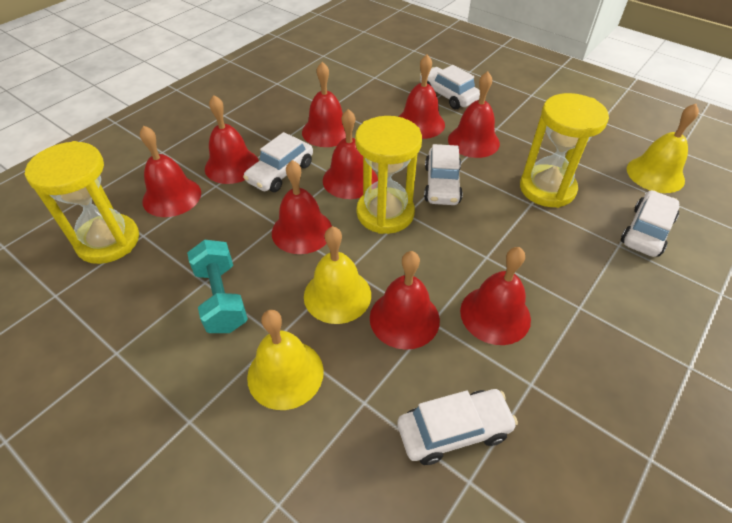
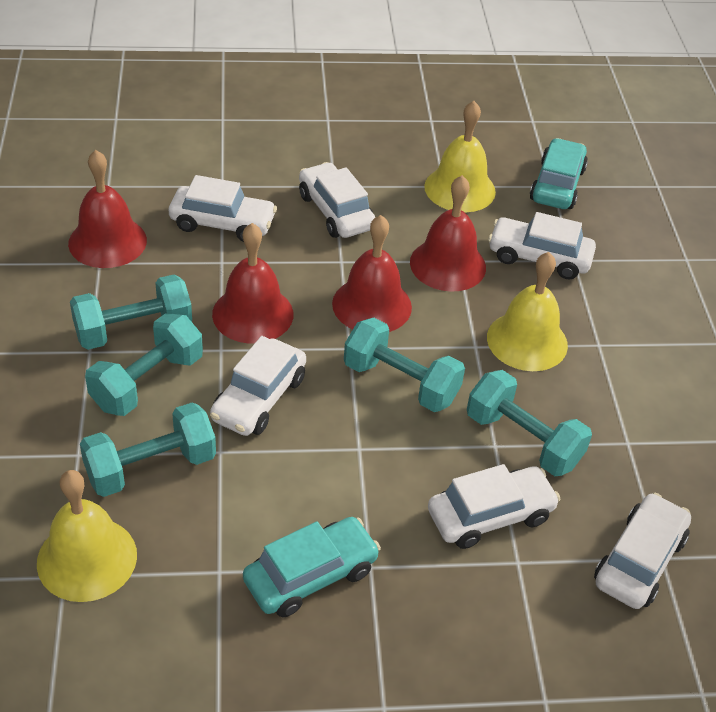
red bell: [140,126,201,217] [205,95,259,184] [272,160,332,254] [302,62,346,147] [323,109,378,199] [370,251,440,350] [398,55,445,139] [448,71,500,158] [460,247,531,345] = 9 -> [68,150,147,268] [212,223,293,344] [332,215,412,332] [410,175,486,292] = 4
turquoise car: none = 0 -> [243,517,381,618] [530,138,588,209] = 2
turquoise dumbbell: [187,239,248,333] = 1 -> [70,275,192,350] [80,403,216,497] [85,313,203,416] [344,318,465,412] [467,370,592,476] = 5
white car: [243,132,313,192] [397,389,518,465] [420,65,480,109] [424,144,463,205] [621,190,679,257] = 5 -> [169,175,277,242] [210,336,306,436] [299,162,375,238] [428,464,560,549] [488,212,596,280] [594,492,691,609] = 6
yellow hourglass: [24,141,139,264] [355,116,422,234] [520,93,609,208] = 3 -> none = 0

